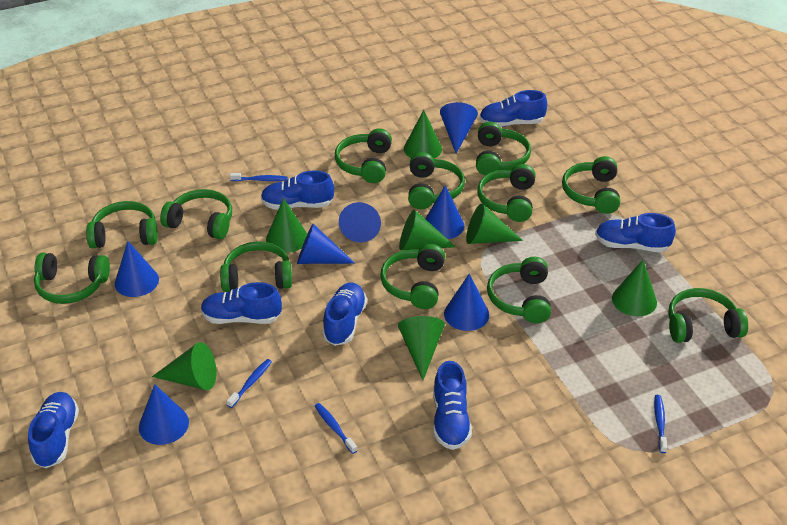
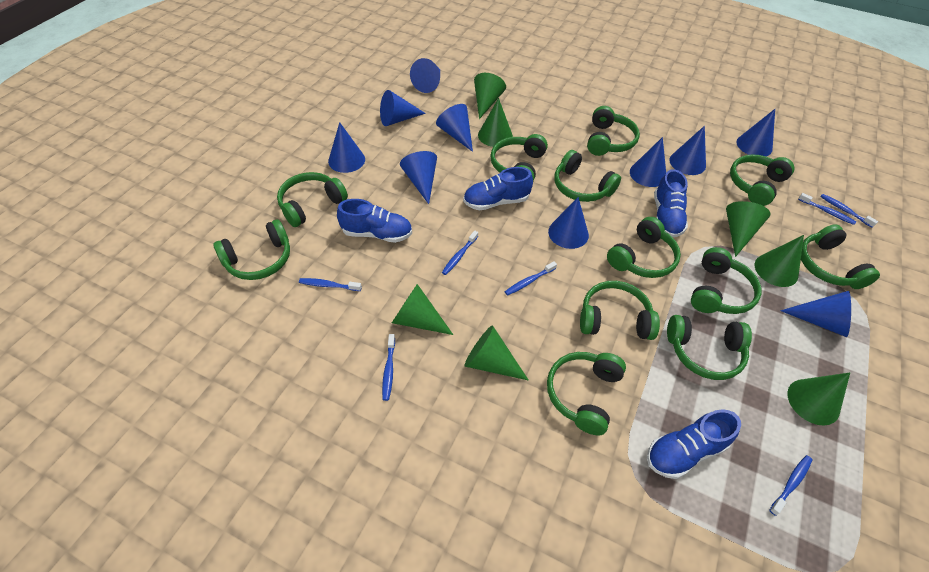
blue cone: [115,241,159,297] [139,384,189,445] [297,224,355,264] [339,202,381,242] [425,185,464,239] [440,102,478,153] [444,274,489,331] = 7 -> [328,122,365,173] [380,90,426,126] [400,151,437,204] [410,58,440,93] [436,104,473,152] [548,197,589,249] [630,137,666,187] [669,126,706,175] [737,109,775,156] [780,291,851,337] = 10
blue shoe: [28,392,79,468] [201,282,282,324] [261,171,334,209] [322,283,367,346] [433,361,472,450] [479,90,547,127] [595,213,676,253] = 7 -> [337,199,412,243] [463,167,533,211] [647,409,741,479] [654,169,688,237] = 4
blue toothbrush: [227,359,272,408] [230,173,288,181] [315,403,358,454] [654,395,667,453] = 4 -> [299,278,362,291] [382,334,395,401] [442,231,478,275] [505,261,557,296] [769,455,813,516] [798,193,856,225] [820,194,878,228] = 7

